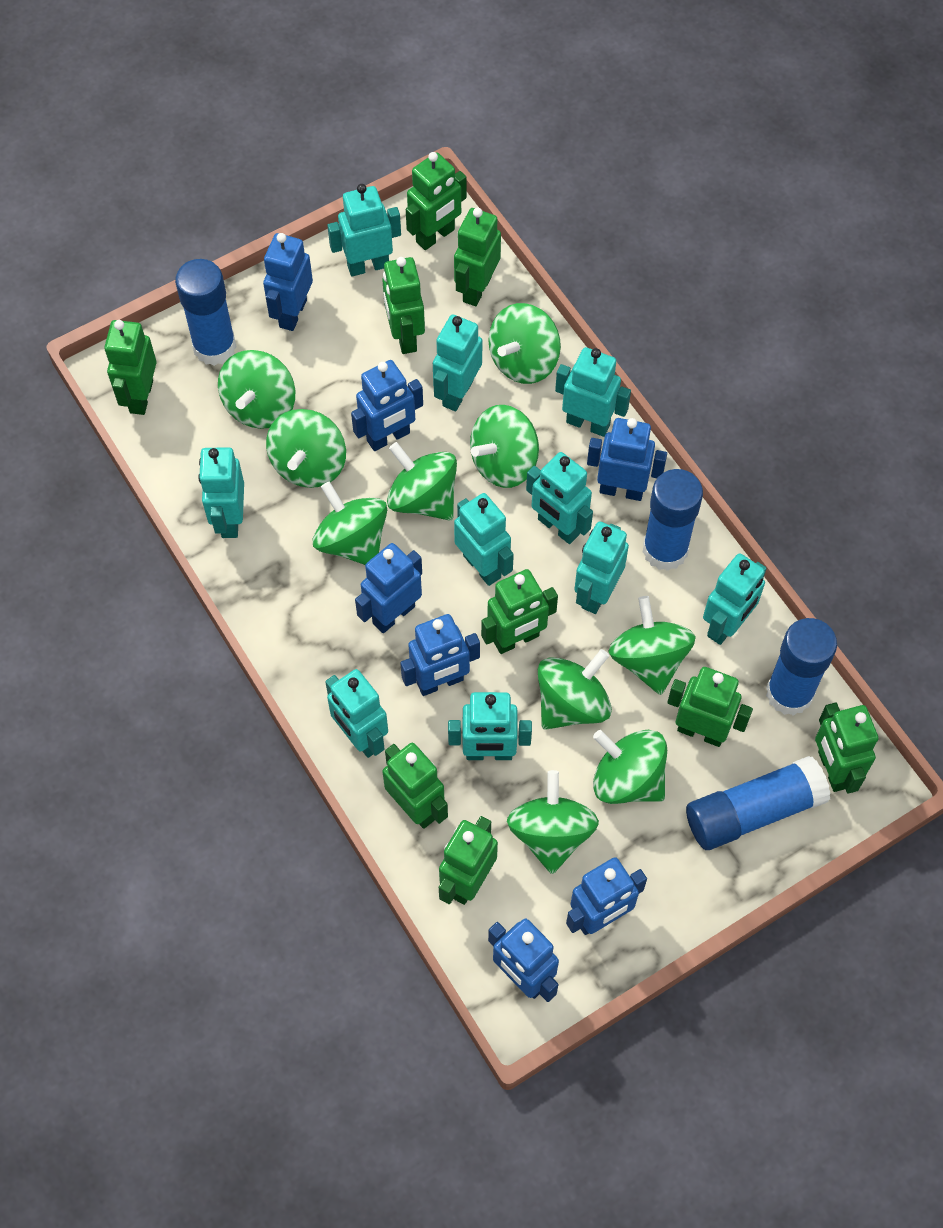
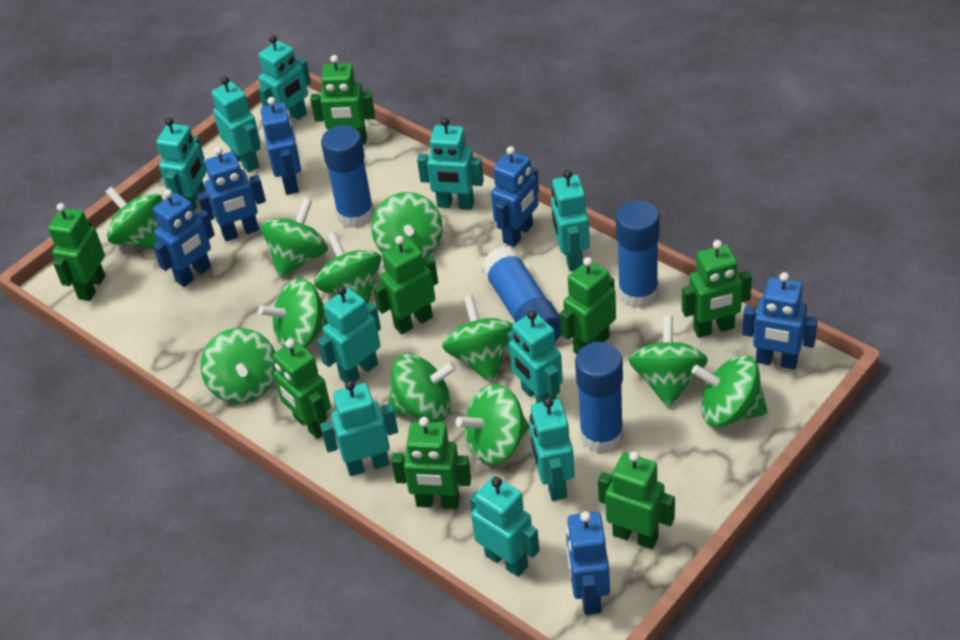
blue robot: [263,233,313,331] [351,360,423,451] [355,543,422,633] [400,614,480,696] [488,918,559,1002] [566,857,647,935] [587,418,667,501] = 7 -> [153,189,215,287] [197,147,266,241] [261,97,301,195] [491,146,539,247] [566,511,610,615] [742,272,818,370] = 6
green robot: [104,320,157,415] [382,257,425,354] [382,743,448,829] [406,152,467,250] [439,816,498,905] [454,208,501,306] [481,569,558,654] [667,667,753,747] [815,703,878,794] = 9 -> [48,203,105,301] [272,339,331,439] [310,55,375,144] [373,236,438,335] [391,417,471,509] [560,257,616,354] [598,451,675,549] [682,240,752,338] = 8
green spinning top: [218,350,295,429] [266,409,346,488] [313,481,387,565] [387,442,457,521] [470,405,539,488] [489,303,561,384] [507,770,599,874] [538,649,612,730] [593,730,667,804] [608,596,696,695] = 10 -> [105,186,163,249] [201,328,275,403] [258,278,328,348] [261,198,328,278] [314,232,381,305] [371,192,443,259] [388,354,457,422] [442,295,513,382] [456,384,529,465] [629,316,708,408] [691,355,768,427] = 11

